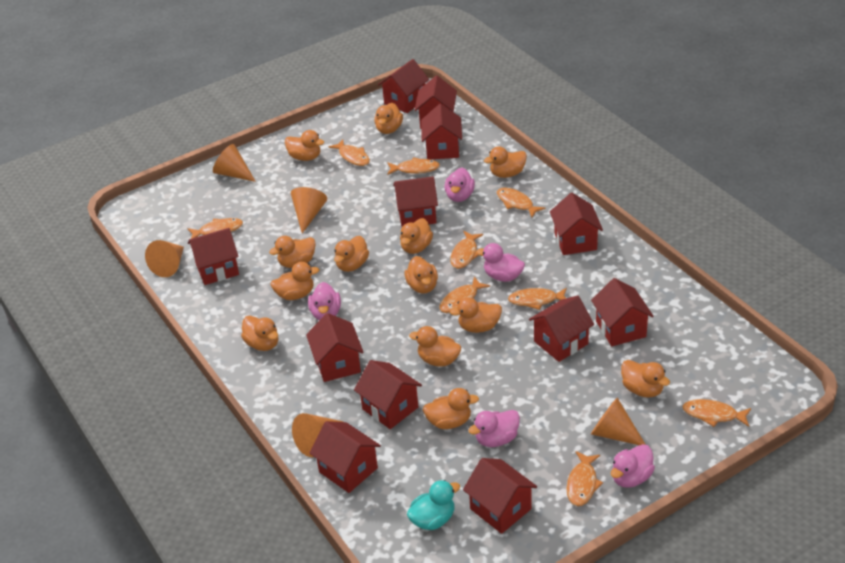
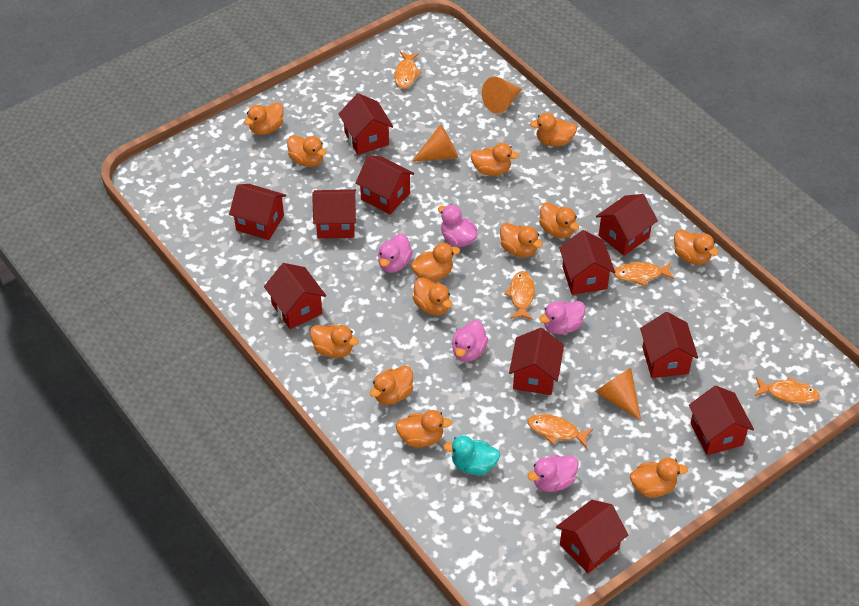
orange cone: [145,240,184,277] [213,144,256,182] [291,187,327,233] [292,413,344,457] [591,397,646,445] = 5 -> [412,124,459,162] [482,77,522,114] [595,368,641,421] = 3
orange fish: [187,218,243,239] [328,139,370,166] [387,157,440,175] [440,277,490,313] [450,231,483,269] [497,188,546,217] [508,288,567,310] [566,451,603,506] [682,399,751,427] = 9 -> [394,52,422,89] [504,271,535,320] [528,414,593,448] [613,262,674,286] [755,376,820,404] = 5
red house: [188,228,239,285] [306,313,364,382] [310,421,381,493] [354,360,422,429] [378,59,429,113] [393,177,438,227] [415,76,457,129] [421,104,462,159] [463,458,537,534] [529,295,594,362] [550,193,603,255] [591,278,654,346] = 12 -> [229,184,286,240] [264,263,326,329] [312,189,356,239] [339,93,393,155] [355,155,414,214] [509,328,564,395] [556,500,628,573] [559,230,615,295] [596,194,658,256] [640,312,698,378] [689,386,754,455] = 11

